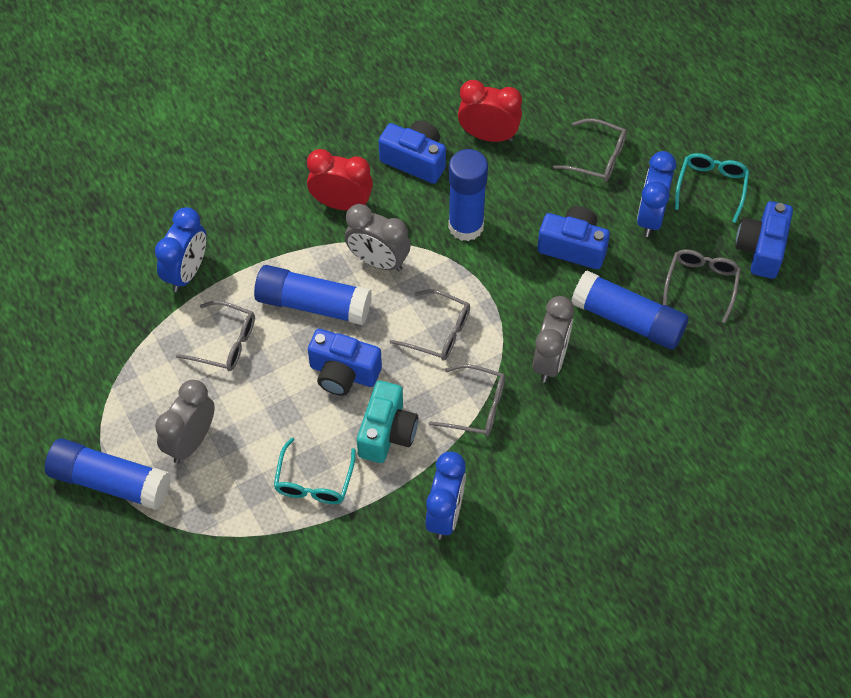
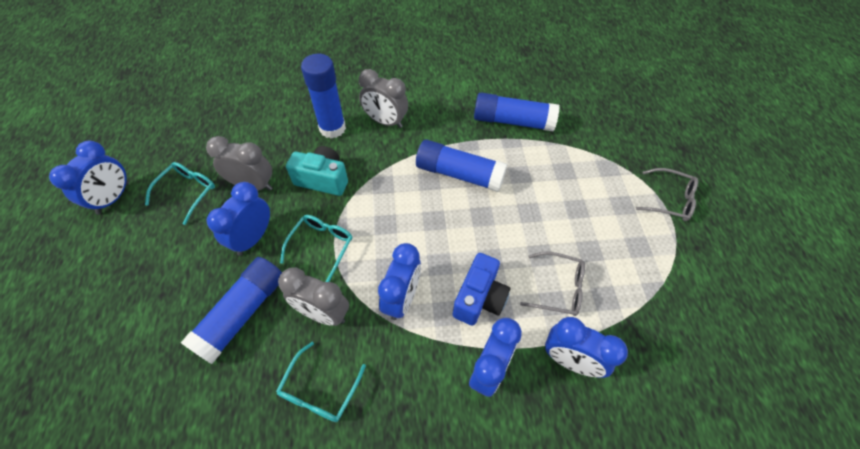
blue camera: [308,329,382,396] [379,121,446,184] [537,206,610,269] [735,201,793,279] = 4 -> [452,253,510,326] = 1
blue clock: [155,207,206,292] [425,451,466,540] [637,151,676,237] = 3 -> [49,141,129,214] [207,182,270,255] [378,243,421,320] [469,318,522,397] [545,317,628,378] = 5
grey glasses: [176,301,255,371] [389,289,470,360] [428,364,505,436] [553,118,627,182] [663,249,741,323] = 5 -> [520,252,585,316] [636,168,698,221] = 2
red clock: [307,149,373,211] [458,80,522,142] = 2 -> none = 0
turquoise glasses: [274,438,356,504] [675,153,749,223] = 2 -> [145,162,215,225] [276,342,366,422] [280,215,352,282] = 3

